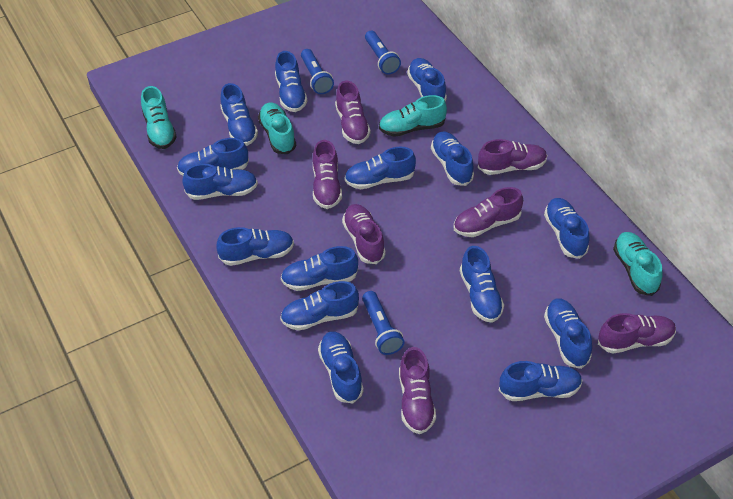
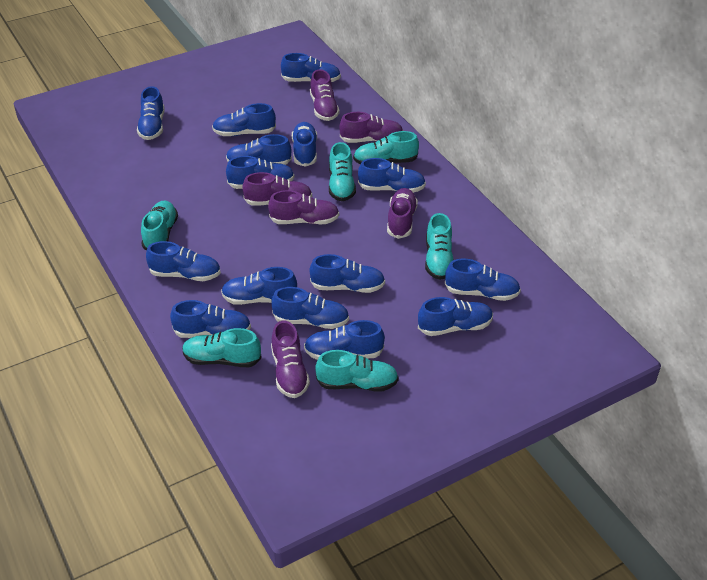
blue flashlight: [301,49,334,94] [362,291,405,355] [365,31,401,75] = 3 -> none = 0
purple shoe: [313,140,342,209] [335,81,370,144] [342,204,386,264] [399,347,436,434] [454,187,523,237] [478,139,547,175] [598,313,676,354] = 7 -> [242,172,312,206] [268,190,339,224] [271,321,310,398] [310,69,339,121] [339,112,403,143] [387,188,418,239] = 6
turquoise shoe: [141,86,177,149] [258,102,296,154] [379,95,447,137] [613,232,663,296] = 4 -> [141,201,178,250] [182,328,262,367] [315,350,399,392] [329,142,356,201] [353,131,419,164] [425,213,454,280] = 6

